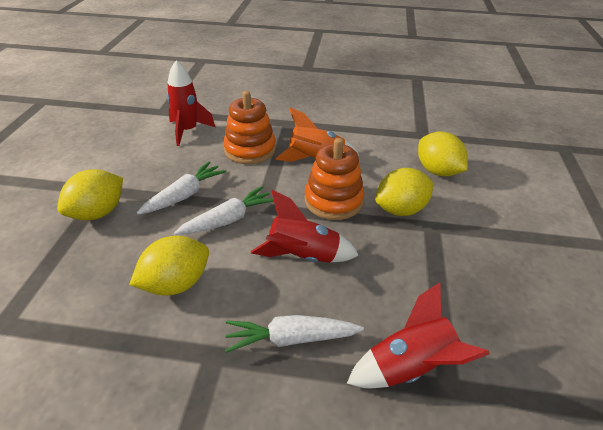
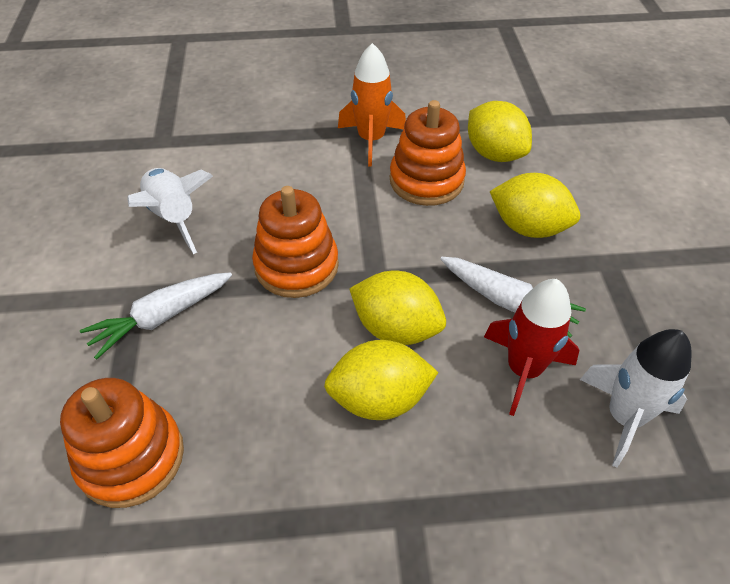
orange stacking toy: [223,91,276,164] [304,138,364,220] = 2 -> [60,378,184,508] [252,186,339,298] [390,100,466,206] = 3
red rocket: [167,60,215,146] [251,190,359,263] [347,282,490,388] = 3 -> [484,279,580,416] = 1
white carrot: [137,161,226,215] [174,186,274,235] [225,315,364,353] = 3 -> [80,272,232,360] [441,257,586,337] = 2
white rocket: none = 0 -> [127,168,213,254] [580,329,691,467] = 2

